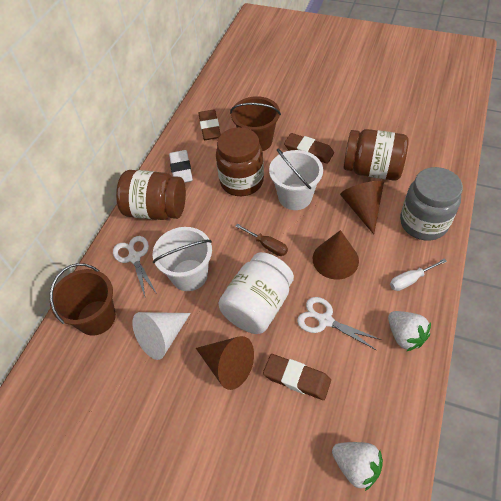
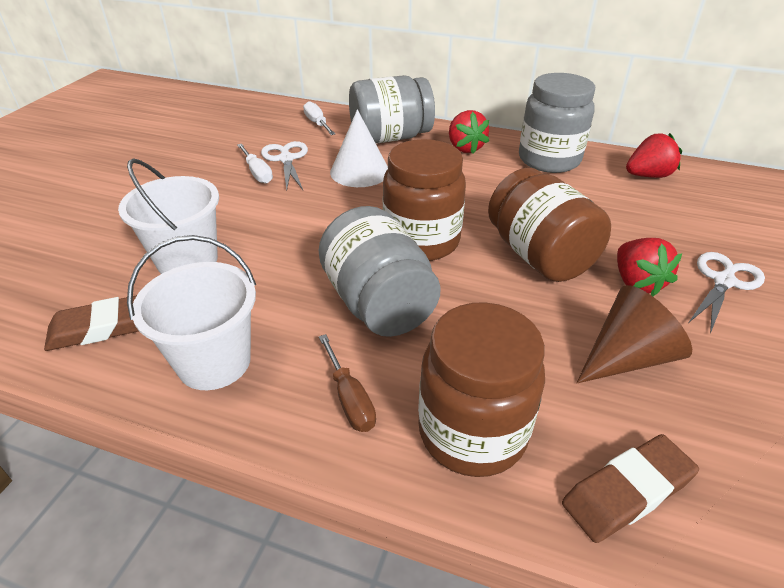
brown bucket: [50,263,116,336] [230,96,281,151] = 2 -> none = 0
brown cone: [196,336,254,390] [313,230,359,280] [340,181,384,234] = 3 -> [577,285,692,383] = 1
brown eraser: [199,109,221,140] [263,354,331,400] [284,133,334,164] = 3 -> [44,295,139,351] [562,434,699,543] = 2
grey jar: [400,167,463,241] = 1 -> [319,206,441,337] [349,75,435,143] [519,73,595,173] = 3
red strawberry: none = 0 -> [449,110,489,154] [617,238,682,296] [626,133,682,178] = 3
white eraser: [169,150,193,183] = 1 -> none = 0
white jar: [218,252,294,334] = 1 -> none = 0
white screwdriver: [390,259,447,291] = 1 -> [237,144,273,184] [303,101,335,135] = 2
white strawberry: [332,442,383,491] [388,311,431,352] = 2 -> none = 0

